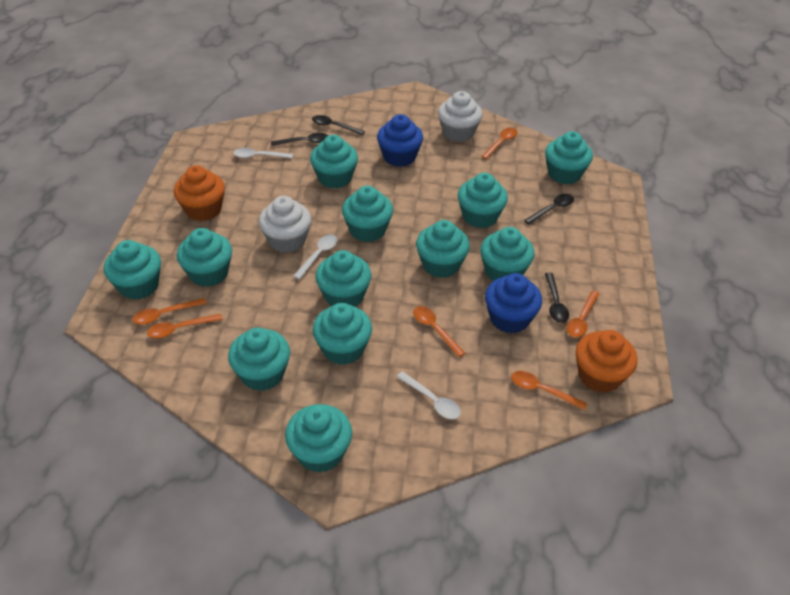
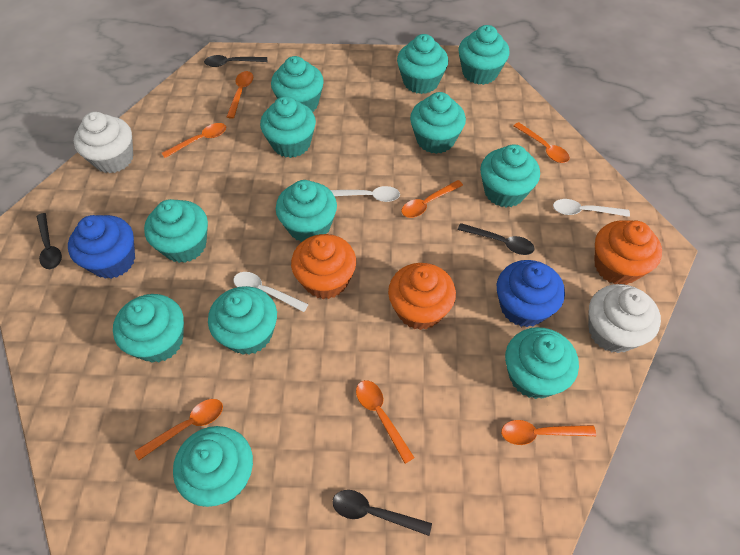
orange cupcake: [174,165,225,221] [576,330,638,393] = 2 -> [291,234,356,299] [388,263,456,330] [595,220,662,285] = 3
orange spoon: [133,298,207,325] [147,314,223,338] [413,306,465,357] [481,128,517,159] [511,371,587,410] [567,291,599,337] = 6 -> [134,399,223,460] [162,123,226,158] [227,71,253,119] [356,380,415,464] [402,180,463,218] [501,420,596,445] [514,122,570,163] = 7

